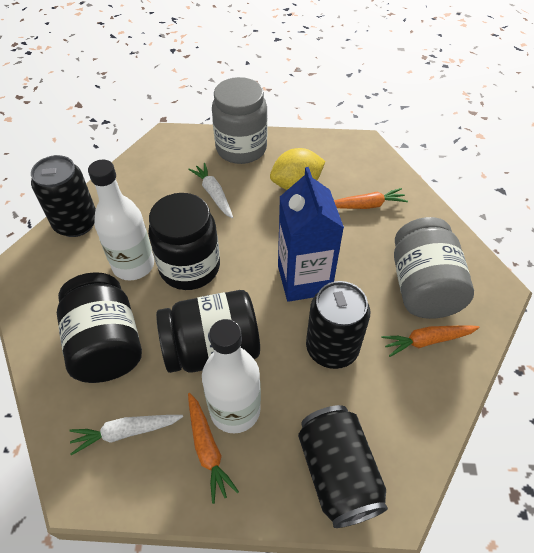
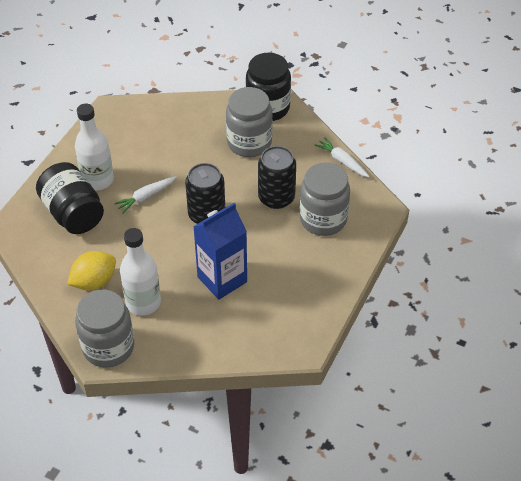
black can: [31,155,96,237] [298,405,388,528] [306,281,370,369] = 3 -> [185,163,225,224] [258,146,296,209] = 2
black jar: [57,272,142,383] [148,193,220,290] [156,290,260,373] = 3 -> [36,162,104,234] [246,53,291,121] = 2
grey jar: [212,77,268,164] [394,217,474,319] = 2 -> [75,290,134,368] [226,87,273,157] [300,162,350,236] = 3
orange carrot: [188,393,239,504] [334,188,408,209] [381,325,480,357] = 3 -> none = 0

